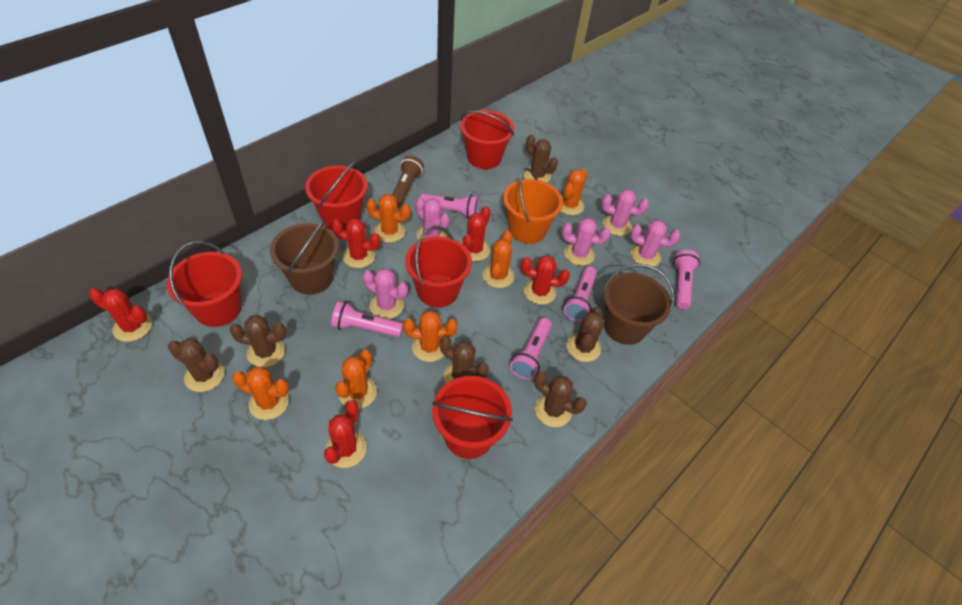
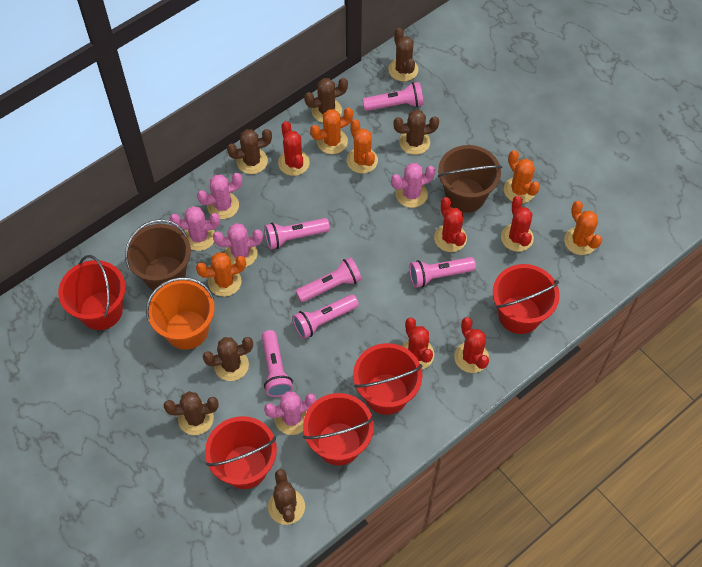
brown cactus: [168,339,224,392] [229,315,286,367] [440,336,489,384] [524,135,558,183] [534,371,587,427] [567,307,604,362] = 6 -> [164,391,219,435] [203,337,253,381] [227,129,272,174] [268,469,305,525] [304,78,348,123] [388,28,418,81] [393,110,439,155] = 7
brown flashlight: [392,156,424,207] = 1 -> none = 0
orange cactus: [232,367,289,420] [335,349,377,409] [366,194,411,243] [403,310,458,362] [482,231,515,288] [560,169,587,215] = 6 -> [196,252,246,297] [310,108,353,154] [347,119,378,173] [504,150,540,203] [564,201,602,255] = 5
pink flashlight: [331,301,403,337] [420,193,479,219] [510,318,552,380] [563,266,597,322] [673,250,700,310] = 5 -> [262,330,293,397] [264,218,330,249] [293,294,359,339] [296,257,362,302] [363,82,424,111] [409,257,476,288] = 6

